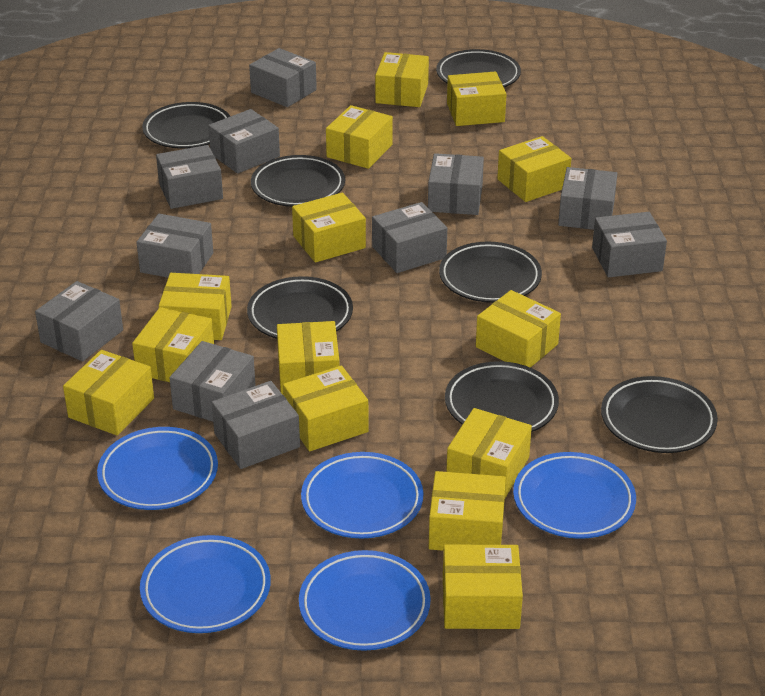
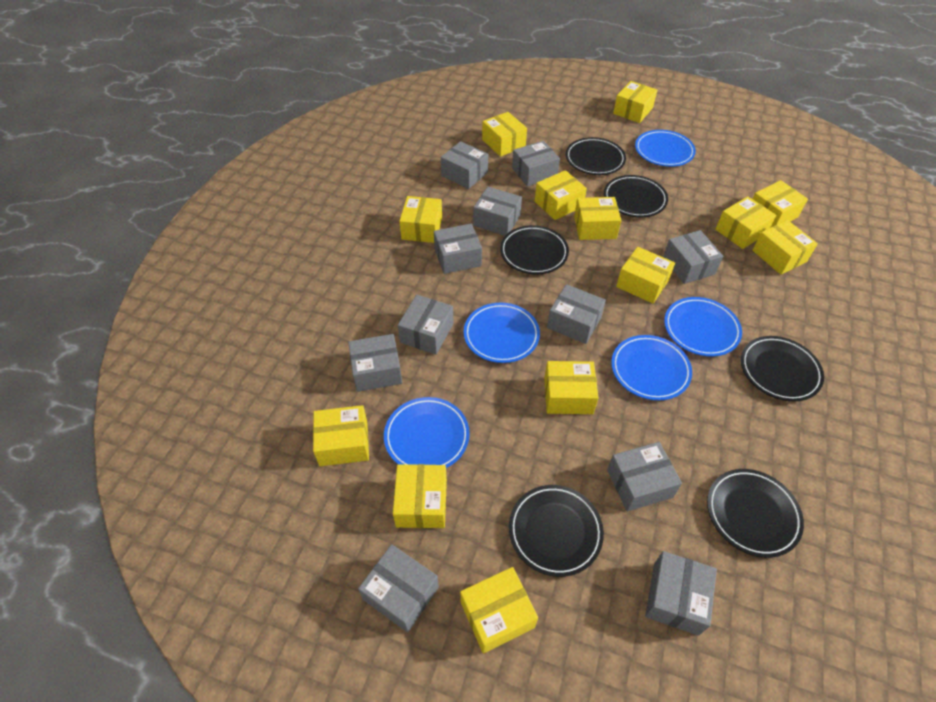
black plate: [142,102,231,149] [247,276,353,339] [251,155,345,207] [436,49,521,87] [439,242,542,303] [445,361,559,432] [601,376,718,453] = 7 -> [500,225,569,275] [509,485,604,577] [566,137,626,175] [604,175,668,217] [707,469,804,558] [741,336,824,402] = 6
yellow box: [63,350,154,436] [132,307,214,382] [159,273,232,340] [277,321,340,395] [283,366,369,451] [292,193,366,262] [326,105,393,169] [375,52,429,107] [429,471,506,551] [443,545,523,629] [446,408,532,498] [447,71,506,126] [476,290,561,368] [497,136,571,202] = 14 -> [313,405,369,466] [393,464,447,528] [399,196,442,243] [460,567,538,654] [482,112,527,157] [535,170,587,220] [544,361,599,414] [574,197,621,240] [613,81,657,123] [616,247,675,304] [715,196,776,249] [752,220,818,275] [753,180,808,228] = 13

